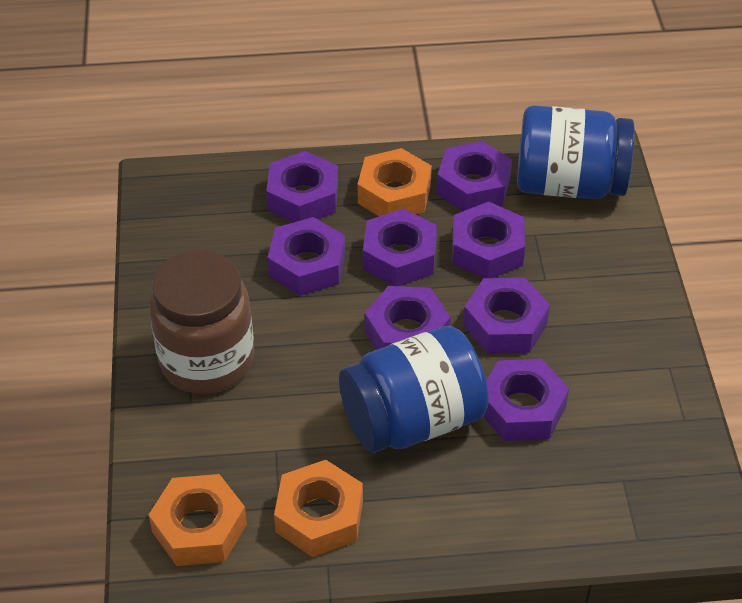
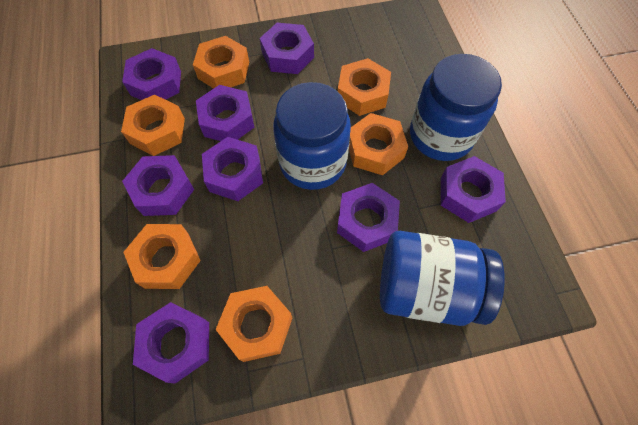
blue jar: [339,326,489,453] [517,105,634,199] = 2 -> [273,82,351,190] [380,231,505,326] [410,54,502,161] = 3
brown jar: [149,250,254,394] = 1 -> none = 0
orange nut: [149,474,247,566] [274,460,363,557] [358,148,432,216] = 3 -> [121,94,185,156] [123,224,201,289] [193,36,249,89] [215,286,292,362] [338,58,391,116] [349,113,408,175] = 6

